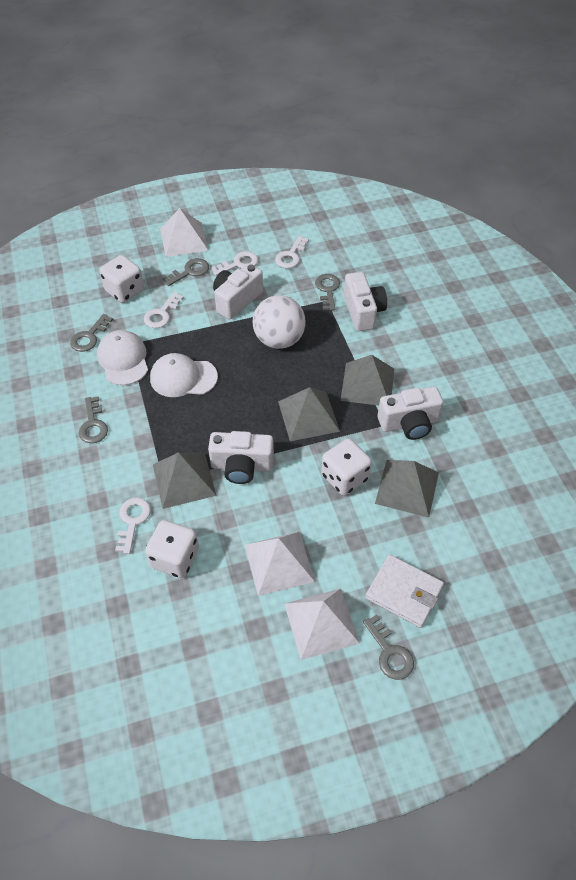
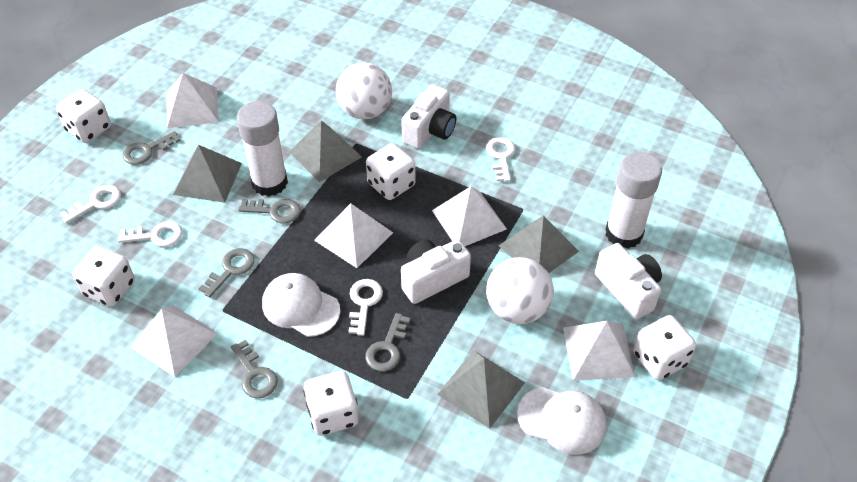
white ball: [253,295,306,349] = 1 -> [336,62,392,119] [486,257,554,324] = 2
white camera: [208,431,274,484] [213,263,263,320] [344,272,387,331] [377,387,443,440] = 4 -> [401,84,456,149] [401,240,471,304] [595,243,662,319] = 3
white dice: [99,255,144,303] [145,520,199,578] [321,439,372,496] = 3 -> [56,89,111,143] [73,246,135,307] [303,371,359,436] [366,143,416,200] [633,315,696,380] = 5
white glue stick: none = 0 -> [237,101,288,197] [605,152,662,249] = 2
white pyramid: [160,208,208,257] [245,532,315,596] [284,588,360,660] = 3 -> [130,305,218,377] [167,73,219,128] [314,203,393,268] [432,186,507,246] [563,321,635,381] = 5
white wallet: [365,554,444,628] = 1 -> none = 0

